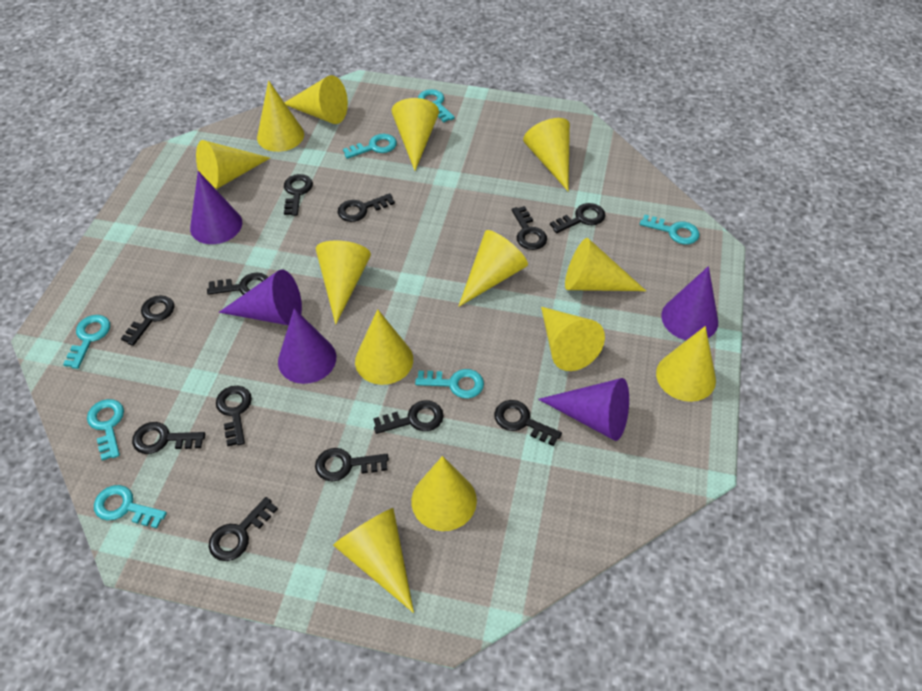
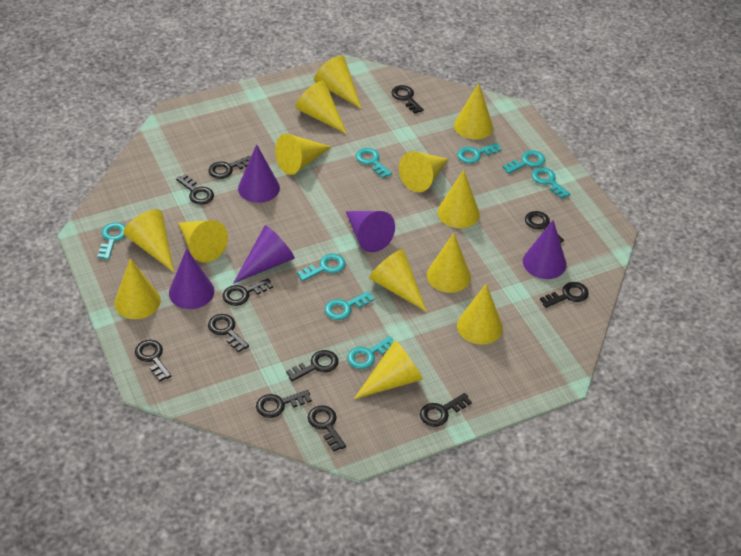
turquoise key: [63,315,110,369] [87,399,124,461] [94,485,167,528] [343,134,397,159] [415,369,484,398] [418,89,455,122] [640,214,699,244] = 7 -> [97,222,125,260] [297,253,346,281] [325,291,374,320] [347,336,394,369] [356,148,392,178] [457,143,502,164] [503,150,545,174] [532,167,570,199] = 8

